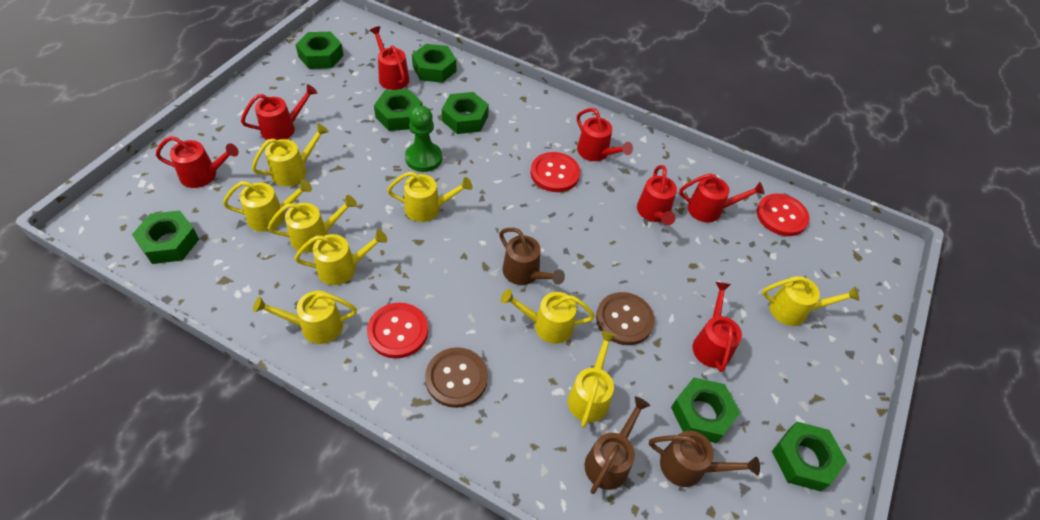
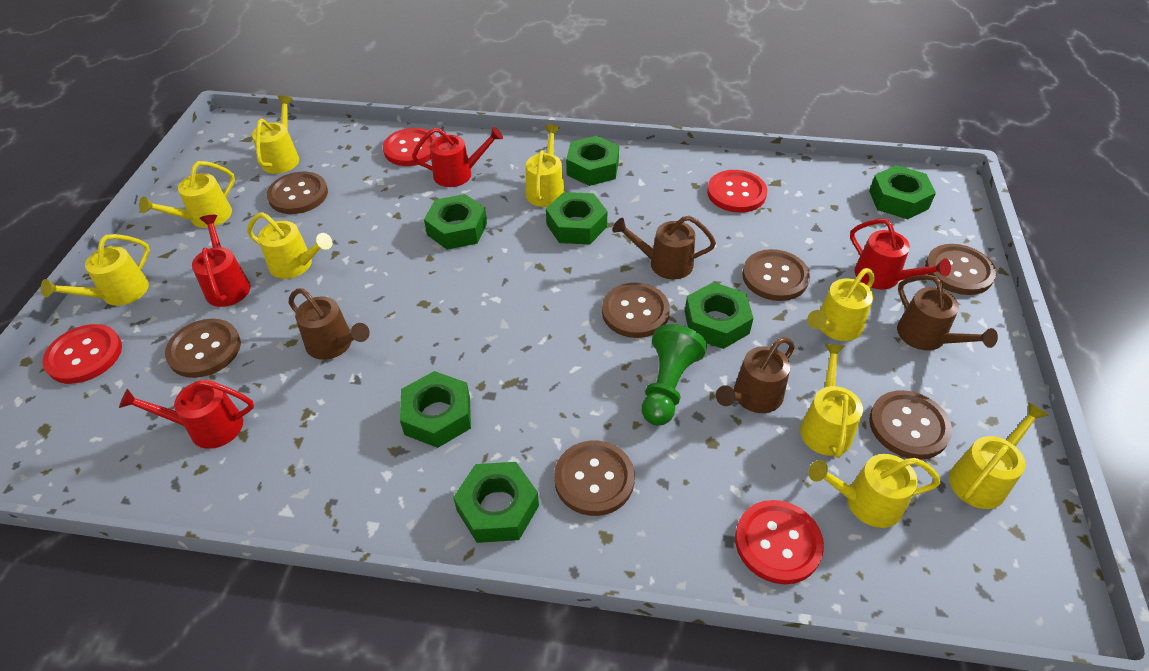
brown button: [425,347,488,408] [596,292,655,345] = 2 -> [165,319,241,378] [267,172,328,214] [554,441,635,516] [602,283,670,338] [742,249,810,301] [869,390,952,459] [925,244,996,295] = 7
brown watering can: [499,228,565,285] [585,396,650,494] [649,431,760,487] = 3 -> [289,288,370,360] [612,216,716,279] [716,337,795,413] [897,275,998,350] = 4
red button: [367,303,428,358] [531,152,580,192] [757,194,809,236] = 3 -> [42,324,122,384] [383,128,437,166] [707,170,767,213] [735,500,824,584] = 4
red watering can: [156,136,239,188] [241,84,317,140] [369,26,409,90] [577,108,633,161] [637,165,677,225] [679,173,764,222] [692,282,742,372] = 7 -> [119,380,254,449] [192,215,251,307] [412,127,503,187] [850,219,951,289] = 4

